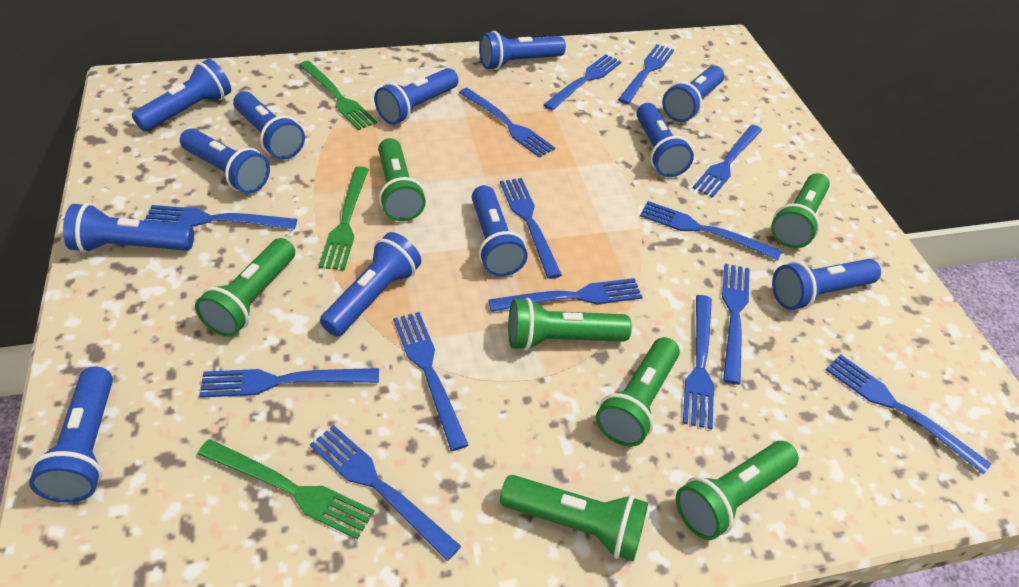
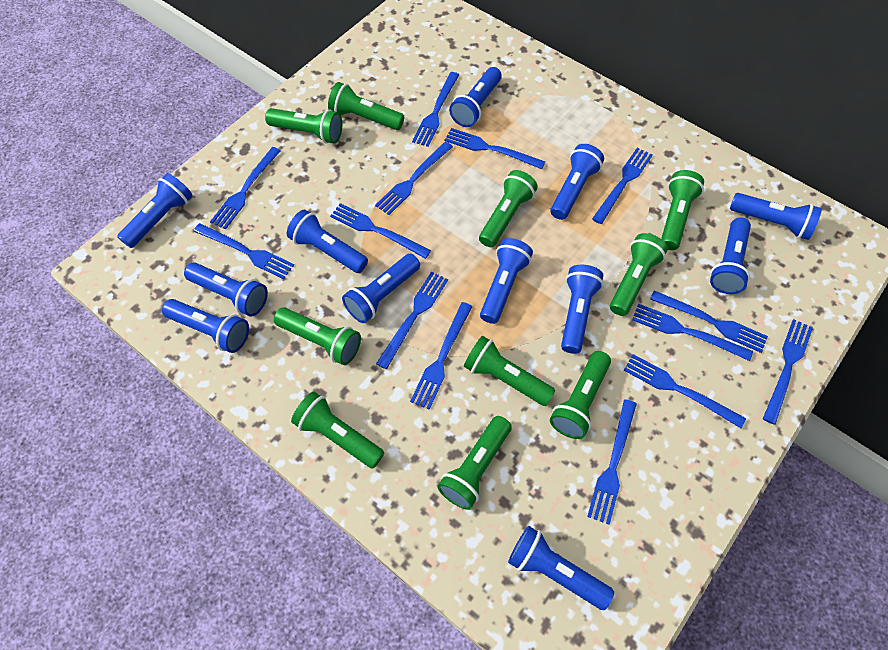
green flashlight: [195,238,295,337] [378,138,426,221] [500,475,648,561] [508,298,632,351] [596,337,680,447] [676,441,799,540] [771,173,830,248] = 7 -> [265,108,342,143] [274,307,361,365] [291,391,384,469] [328,82,404,130] [437,416,512,510] [464,336,555,406] [479,170,538,247] [550,351,611,439] [610,233,668,316] [661,170,704,250] = 10
green fork: [198,439,375,539] [299,61,377,130] [319,166,369,270] = 3 -> none = 0

